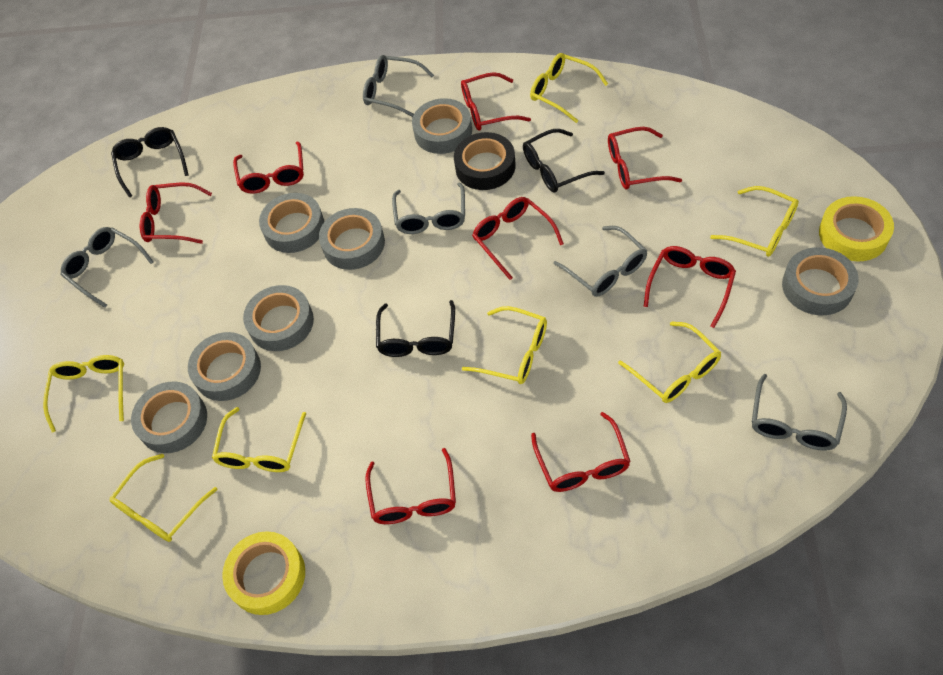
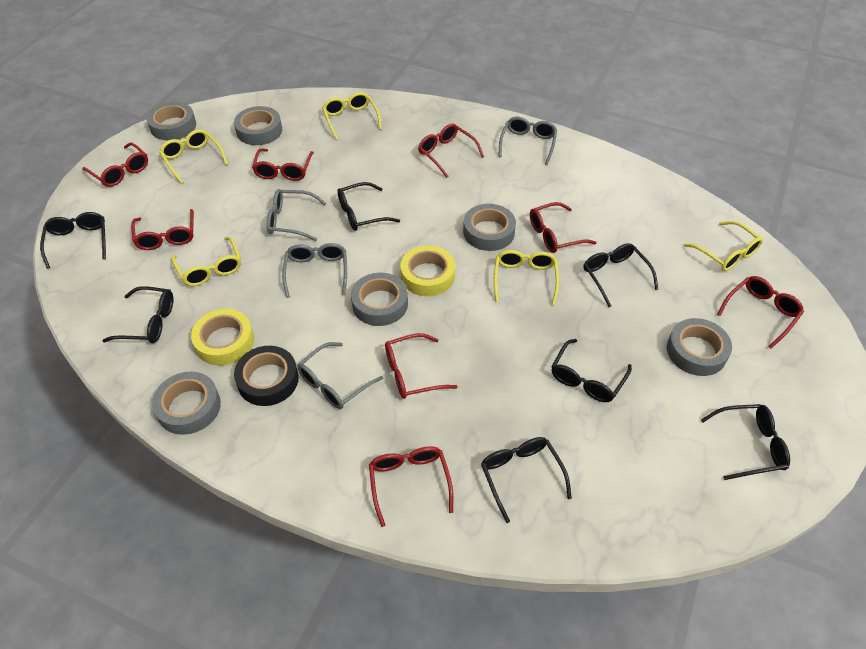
black glasses: [111,127,189,197] [376,300,455,357] [523,129,605,193] = 3 -> [40,212,106,269] [102,286,173,343] [337,182,400,231] [481,437,572,523] [551,339,632,402] [583,243,658,307] [701,404,790,480] = 7
grey glasses: [60,227,154,308] [363,55,434,117] [392,182,465,234] [553,226,647,297] [752,374,847,451] = 5 -> [267,189,326,241] [282,243,347,298] [297,342,383,409] [498,117,557,165] = 4
grey tape: [131,381,207,453] [188,332,261,401] [243,285,314,351] [259,193,324,253] [319,208,385,270] [412,98,472,154] [782,247,859,315] = 7 -> [146,102,196,140] [152,372,221,435] [234,106,282,145] [351,273,408,326] [463,204,516,251] [667,318,732,376] = 6
yellow glasses: [43,355,124,433] [109,454,218,542] [212,407,306,472] [462,306,547,384] [530,53,608,123] [618,321,722,403] [710,186,799,257] = 7 -> [159,129,228,184] [171,237,241,286] [322,92,382,140] [494,250,559,306] [684,221,763,271] = 5

